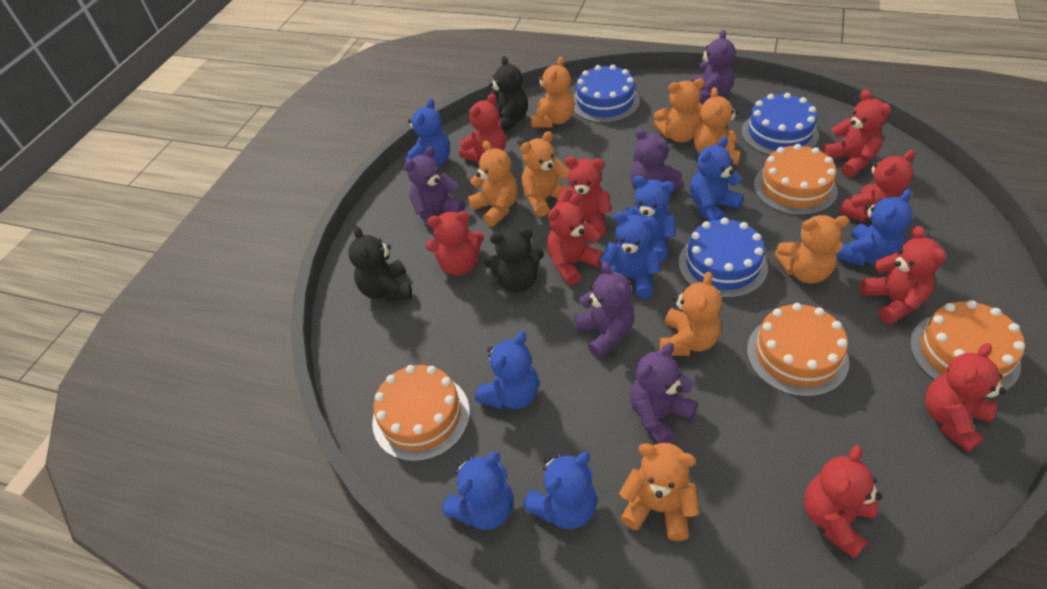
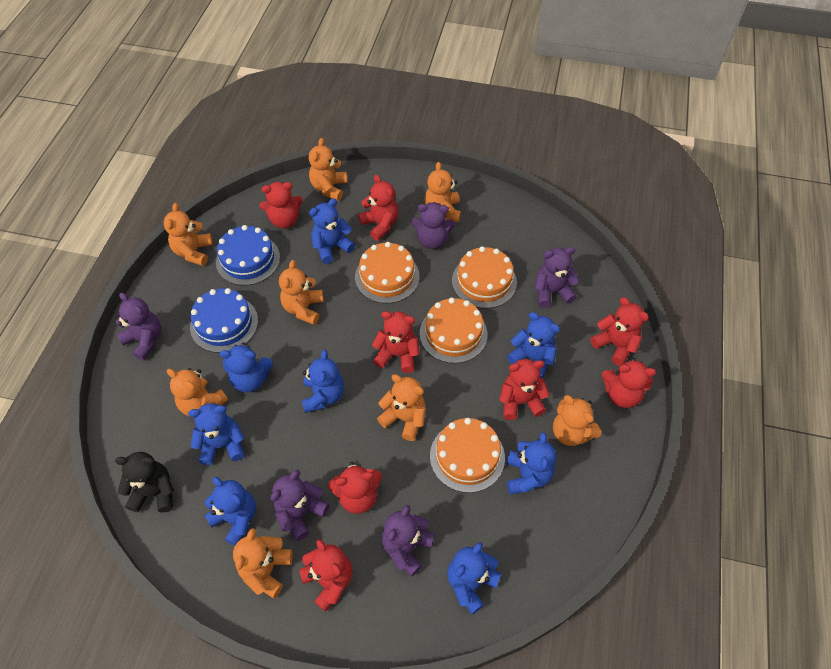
black teddy bear: [348,226,412,302] [484,227,544,293] [489,56,528,131] = 3 -> [115,452,174,512] = 1
blue cake: [573,65,640,123] [678,218,768,298] [742,93,819,155] = 3 -> [190,288,258,353] [216,225,280,286] = 2
red teddy bear: [426,211,484,276] [459,93,506,162] [547,194,603,285] [555,156,612,237] [804,445,882,559] [822,89,891,177] [839,150,915,222] [860,226,946,324] [925,343,1006,452] = 9 -> [260,182,303,229] [299,539,353,612] [328,462,382,514] [358,175,399,241] [372,311,420,373] [499,359,550,420] [591,297,649,366] [602,358,656,408] = 8

